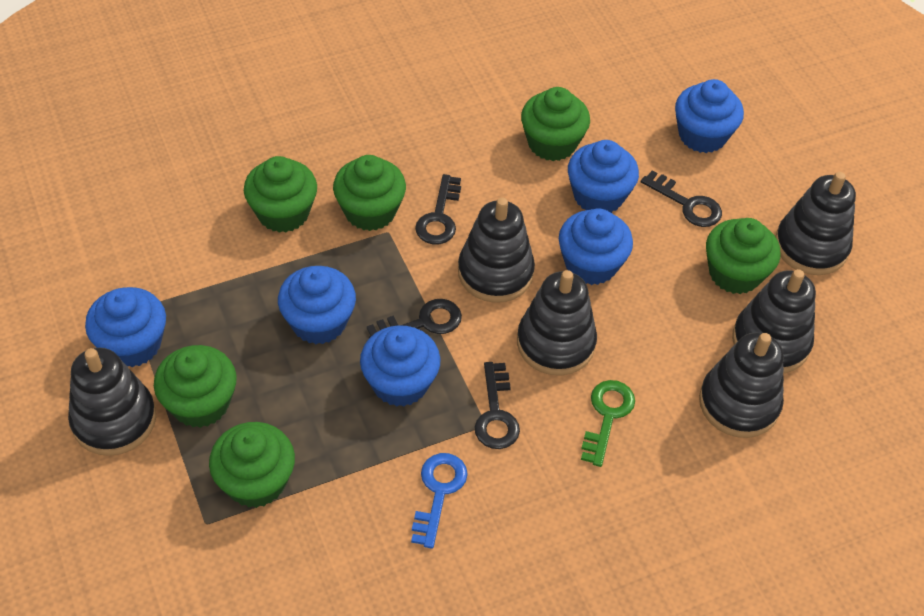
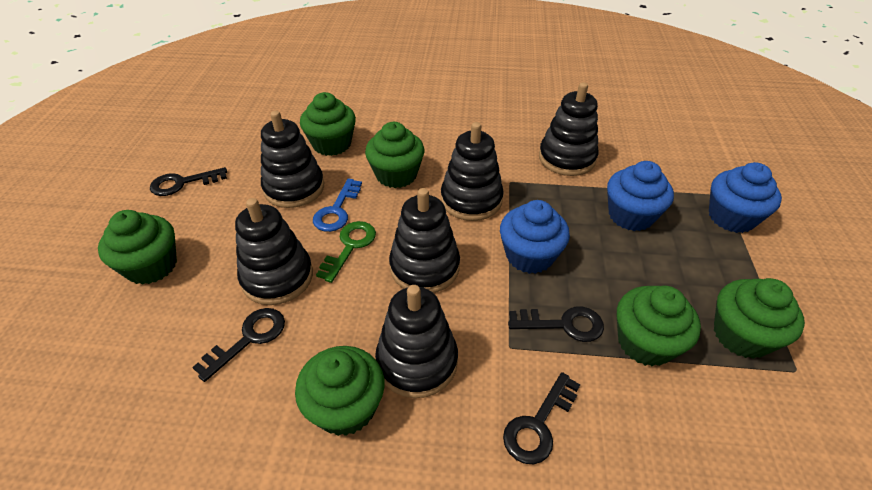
blue cupcake: [85,287,166,368] [278,266,356,344] [360,325,441,407] [559,208,633,285] [568,140,639,213] [675,79,744,153] = 6 -> [500,200,570,274] [607,161,674,231] [709,162,782,233] = 3

